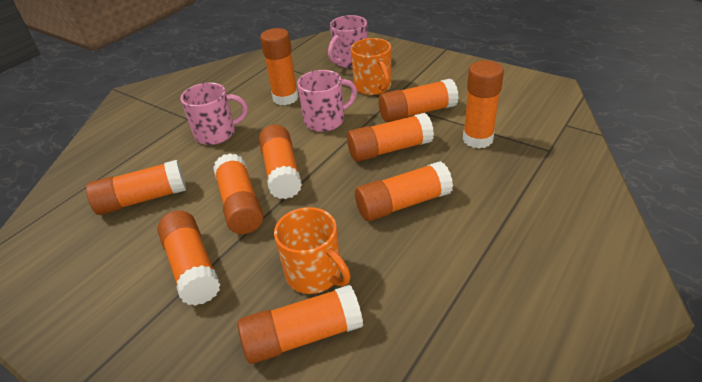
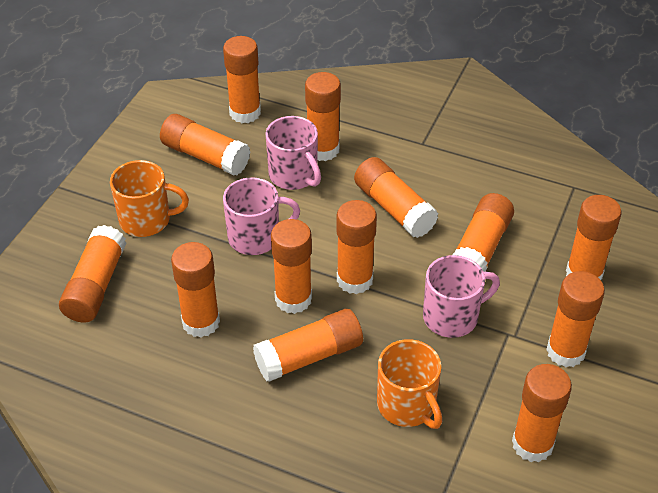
orange glue stick: [86,160,186,215] [157,211,221,306] [213,153,263,234] [238,285,363,364] [259,125,302,199] [260,28,299,105] [347,113,434,162] [355,161,453,221] [379,79,459,122] [463,60,504,148] = 10 -> [59,225,126,323] [160,114,250,175] [171,242,220,337] [223,36,261,123] [253,309,363,382] [271,219,312,314] [305,72,341,161] [336,200,377,294] [354,157,438,238] [453,193,514,272] [512,364,572,462] [546,271,605,367] [566,195,621,280] = 13

